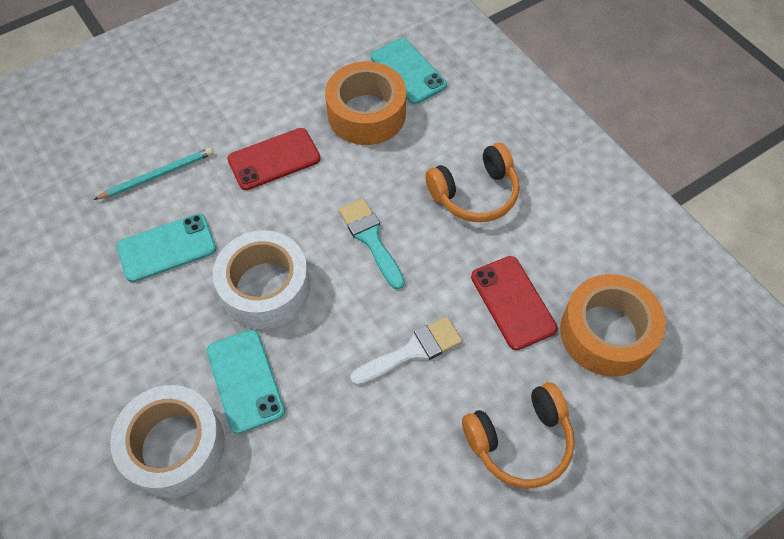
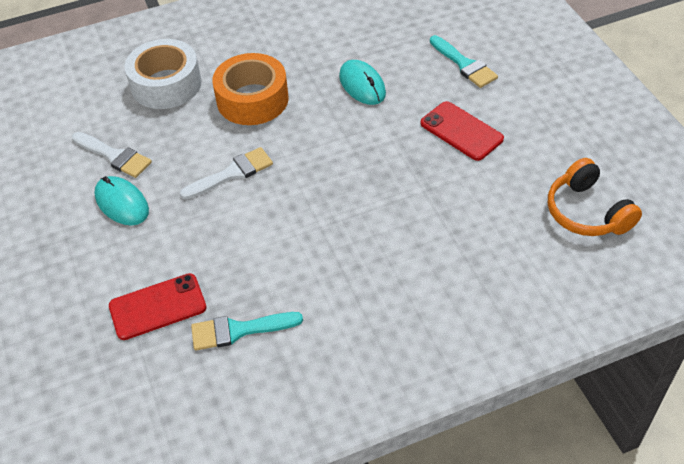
orange headphones: [425,143,520,222] [462,383,575,488] = 2 -> [548,158,642,236] = 1
orange tape: [325,61,406,145] [560,274,666,377] = 2 -> [212,53,289,125] = 1
turquoise brush: [339,198,405,290] = 1 -> [191,312,303,351] [430,35,498,88] = 2
turquoise mouse: none = 0 -> [95,176,149,226] [339,60,386,105] = 2
turquoise pencil: [93,148,213,200] = 1 -> none = 0
turquoise phone: [117,214,216,282] [207,330,285,434] [371,38,447,104] = 3 -> none = 0
white brush: [350,317,462,385] = 1 -> [72,132,152,178] [180,147,273,199] = 2
white tape: [110,385,225,498] [213,230,310,329] = 2 -> [125,39,202,109] = 1

